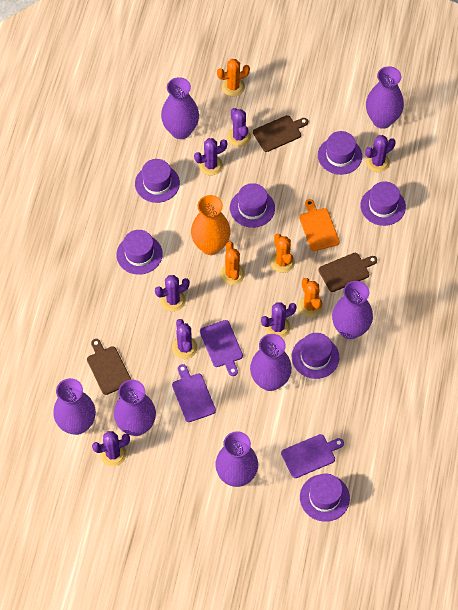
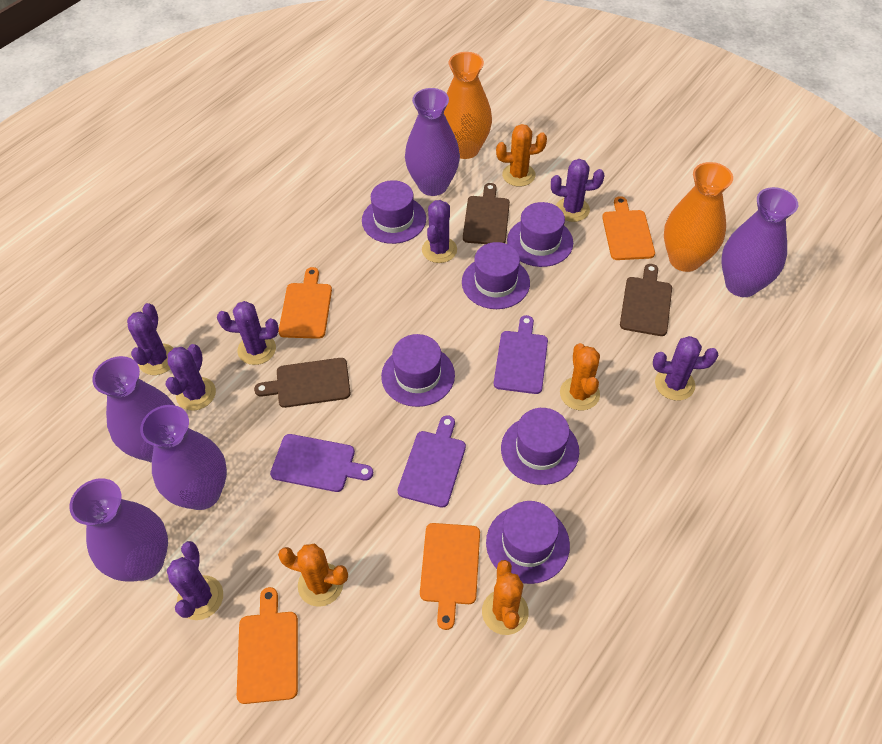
orange cutting board: [299,199,340,251] = 1 -> [237,587,298,704] [279,267,332,339] [420,523,480,630] [602,196,655,260] = 4
orange vase: [191,195,231,255] = 1 -> [444,52,492,159] [664,162,733,272] = 2
purple hat: [116,230,163,275] [135,159,180,203] [230,183,275,228] [292,333,339,379] [300,474,350,522] [318,131,362,175] [360,181,406,226] = 7 -> [362,180,426,244] [381,334,455,407] [462,242,530,309] [486,501,570,584] [501,408,579,485] [507,202,573,267] = 6
purple vase: [53,378,96,435] [114,380,156,436] [161,77,199,139] [215,431,258,487] [250,334,292,391] [332,281,373,339] [366,66,404,129] = 7 -> [70,478,168,581] [92,356,176,462] [140,405,227,510] [405,88,460,196] [721,187,798,297] = 5

